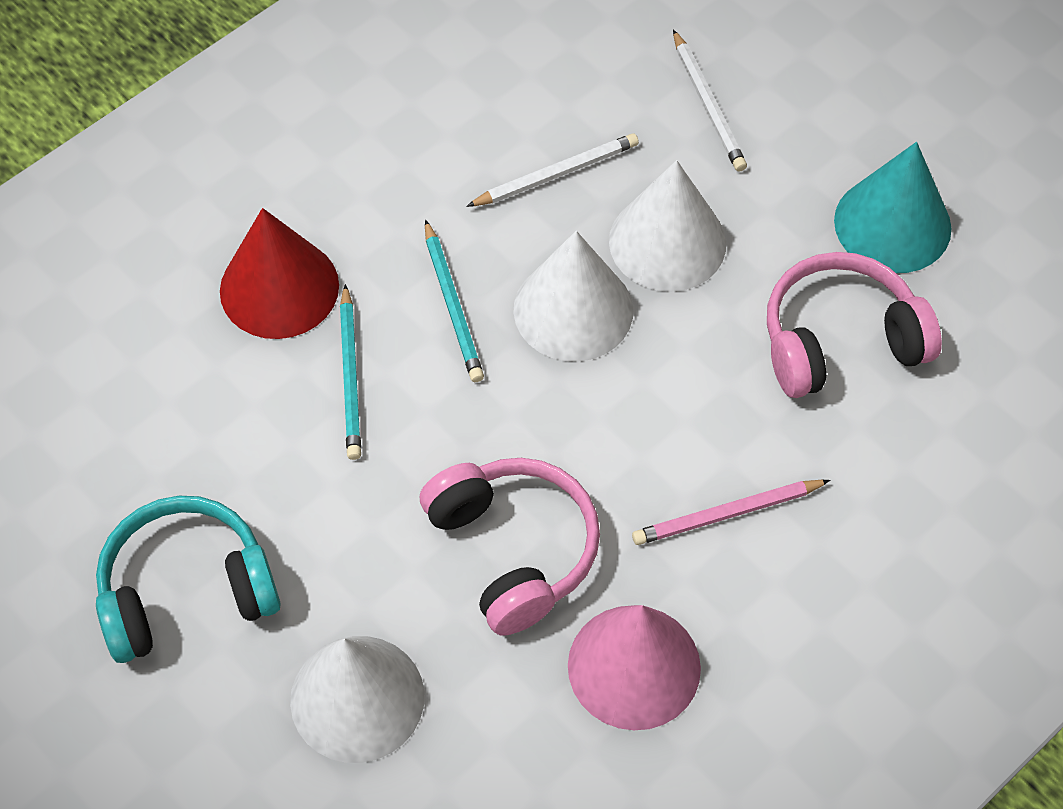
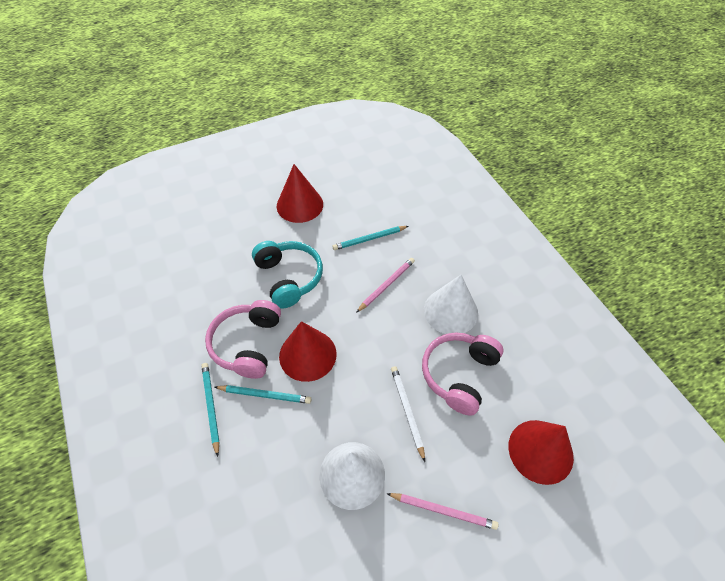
pink cone: [568,605,701,730] = 1 -> none = 0
pink pencil: [632,480,830,545] = 1 -> [356,258,415,313] [386,493,499,530] = 2
red cone: [220,208,339,339] = 1 -> [277,164,323,223] [279,321,337,382] [508,420,574,485] = 3
turquoise cone: [834,142,952,273] = 1 -> none = 0
turquoise pencil: [340,284,361,460] [425,220,484,382] = 2 -> [202,363,219,457] [215,385,311,404] [332,226,409,250] = 3
white cone: [290,636,424,763] [513,231,633,362] [609,160,726,292] = 3 -> [319,442,385,510] [424,275,478,334] = 2
white pencil: [466,134,639,207] [673,29,747,172] = 2 -> [391,366,425,462] = 1

